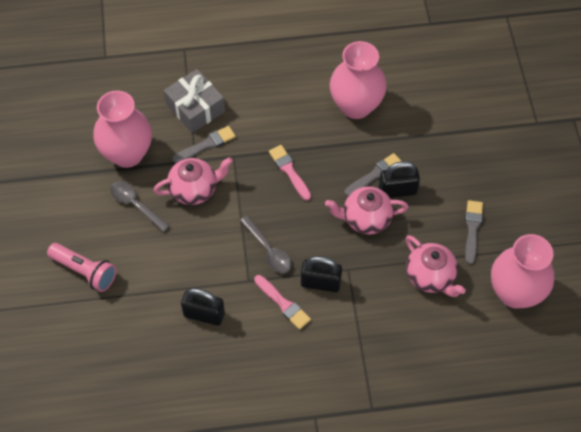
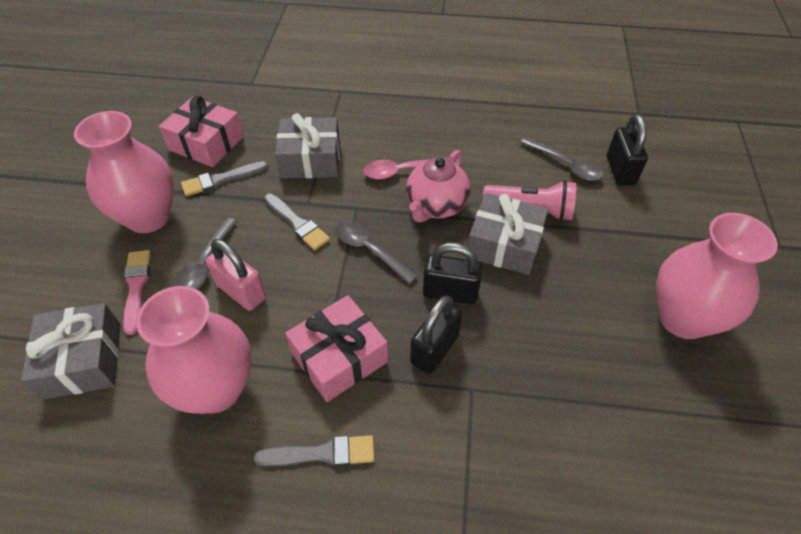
grey gift: [164,69,225,133] = 1 -> [21,303,120,400] [275,113,340,179] [468,193,548,275] = 3
grey spoon: [110,181,169,232] [240,216,291,273] = 2 -> [174,218,237,290] [335,220,418,284] [520,137,604,181] = 3
pink brush: [254,275,311,330] [269,145,311,201] = 2 -> [123,250,151,335] = 1
pink gift: none = 0 -> [159,96,244,167] [285,295,388,402] = 2
pink padlock: none = 0 -> [206,239,266,311] = 1
pink spoon: none = 0 -> [363,158,454,179] = 1
pink teapot: [154,157,233,205] [325,186,408,234] [406,235,466,297] = 3 -> [406,150,471,223] = 1

